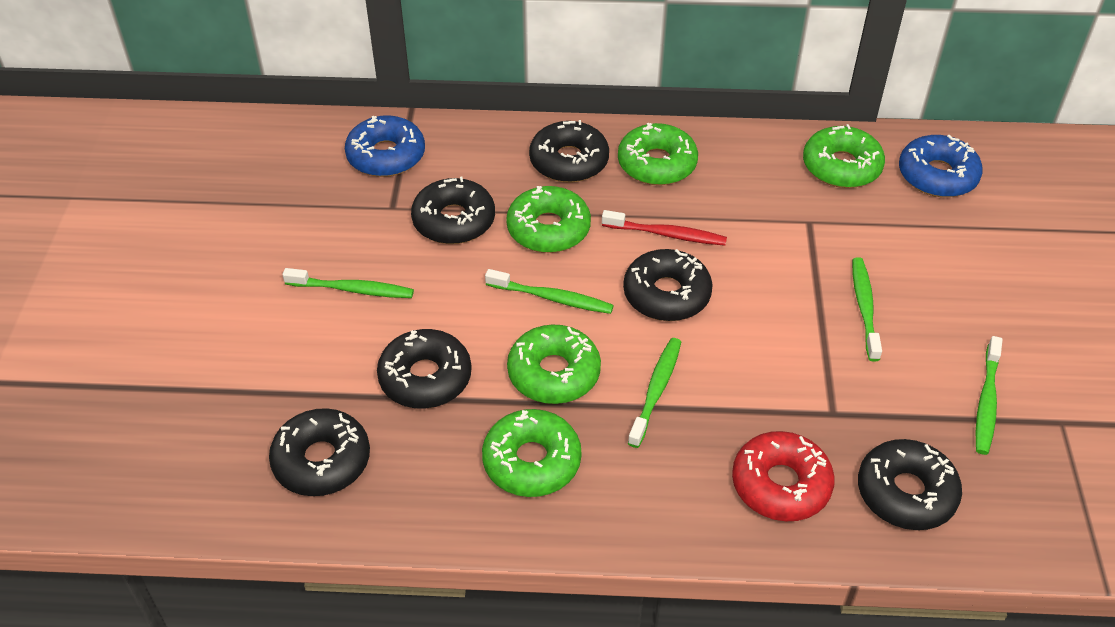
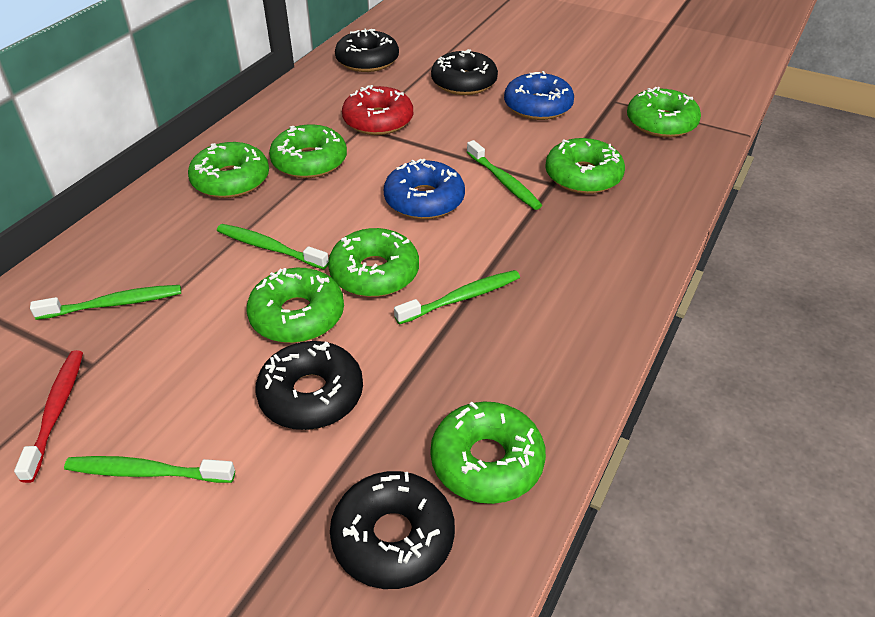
black donut: [269,408,370,496] [377,329,472,409] [411,177,495,244] [529,120,609,183] [623,249,713,321] [858,439,962,530] = 6 -> [255,341,363,430] [330,471,455,589] [335,29,399,72] [431,49,498,95] = 4
green donut: [482,409,582,497] [506,186,591,253] [507,325,601,404] [618,123,698,185] [803,124,885,188] = 5 -> [188,142,269,198] [247,268,344,343] [269,124,347,178] [328,228,419,297] [430,402,546,504] [545,138,625,194] [627,87,701,138] = 7

